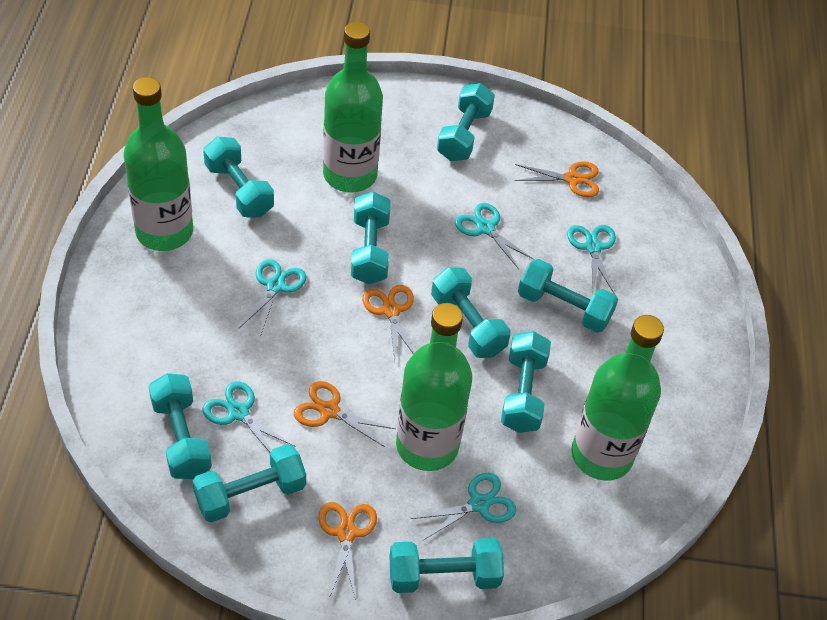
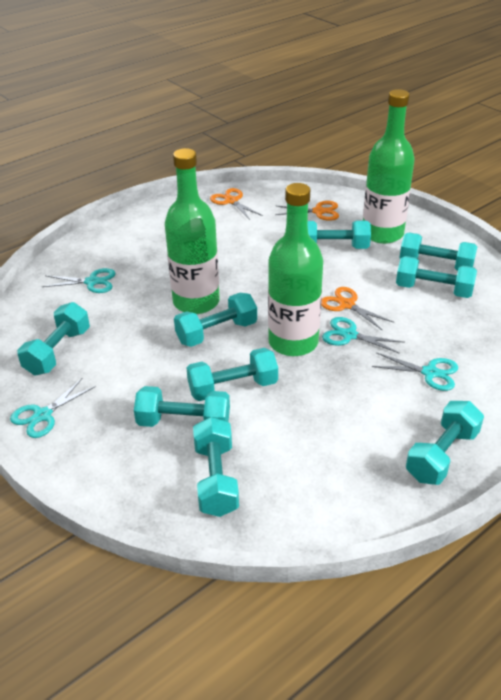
green bottle: [124,77,193,251] [323,22,383,192] [396,303,472,471] [571,315,664,481] = 4 -> [165,148,220,314] [268,183,323,356] [363,89,415,244] = 3
orange scissors: [294,381,395,447] [318,502,377,600] [362,285,415,360] [515,161,599,197] = 4 -> [210,188,263,220] [275,201,339,221] [321,287,394,331] = 3
turquoise scissors: [202,381,294,453] [239,259,306,337] [411,473,516,541] [455,203,535,269] [567,225,616,294] = 5 -> [10,378,96,438] [42,268,115,293] [322,317,405,354] [372,352,458,391] = 4

